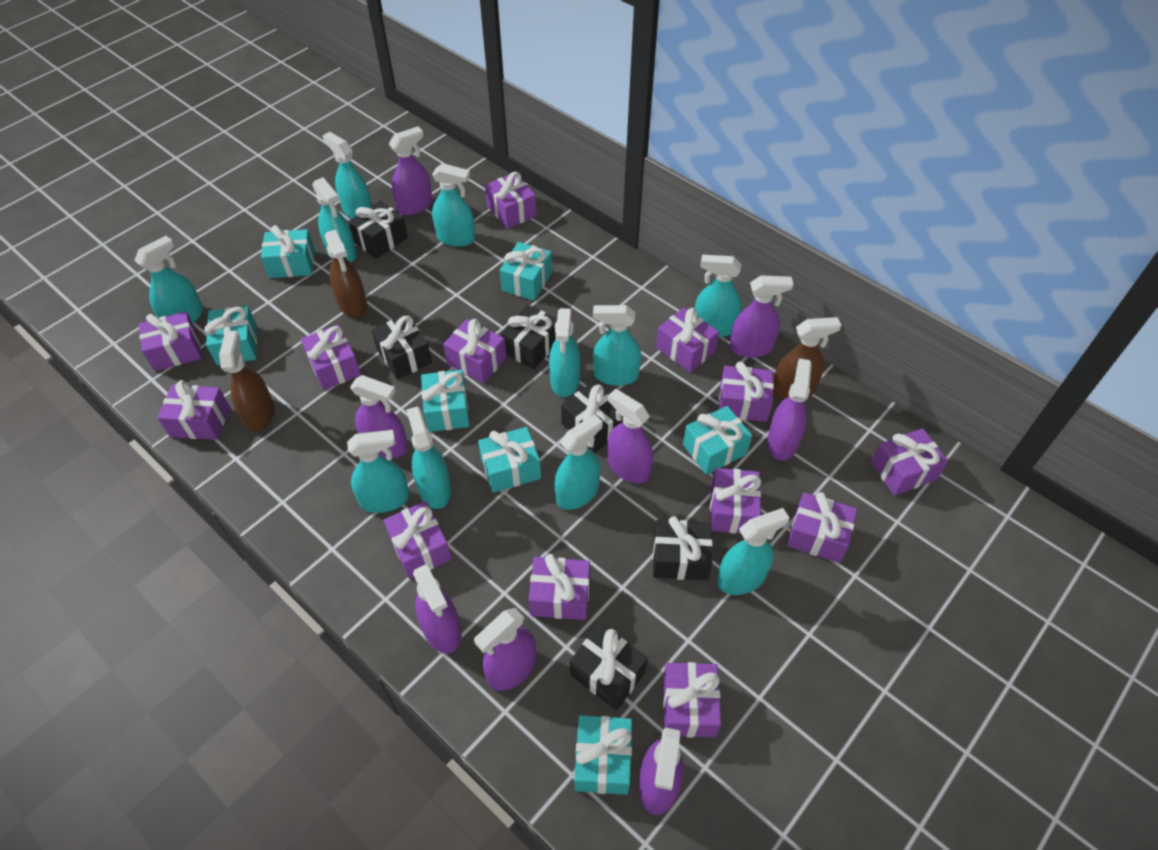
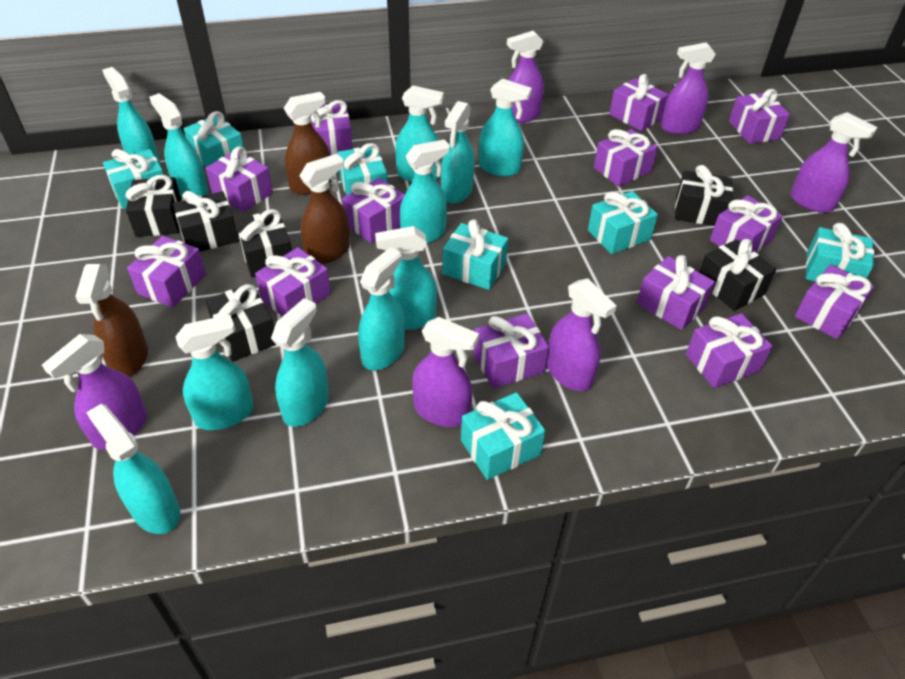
purple spray bottle: [350,375,408,458] [389,126,433,215] [413,564,462,653] [474,608,536,691] [608,389,653,483] [639,728,684,815] [730,276,793,358] [767,358,812,461] = 8 -> [42,334,147,450] [412,317,479,427] [507,31,544,123] [547,278,617,391] [661,42,716,134] [791,112,878,213] = 6

